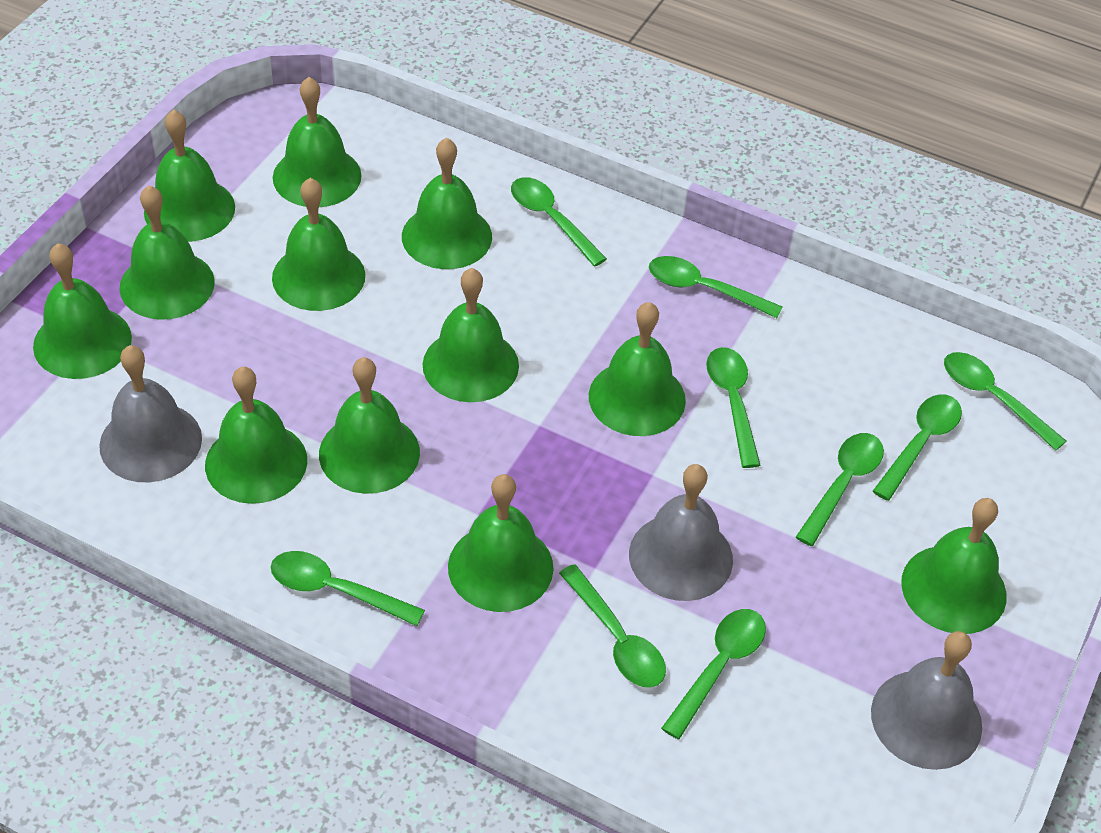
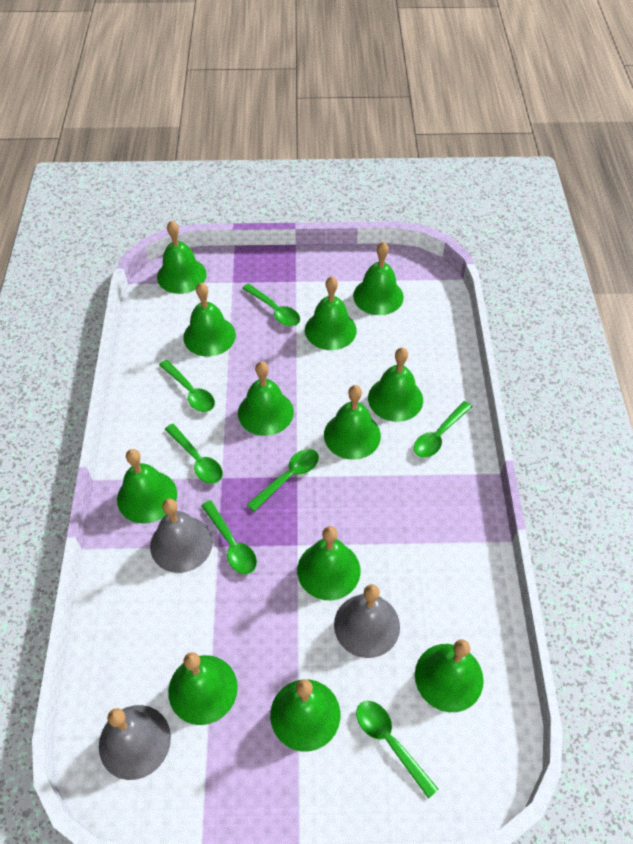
green spoon: [271,551,425,626] [511,177,607,267] [559,564,666,688] [649,256,783,318] [661,609,766,739] [706,347,760,468] [796,433,884,546] [873,394,962,501] [944,352,1066,451] = 9 -> [159,360,215,412] [165,424,223,484] [201,500,257,574] [242,283,300,326] [247,449,319,512] [356,701,438,799] [414,401,472,458] = 7

